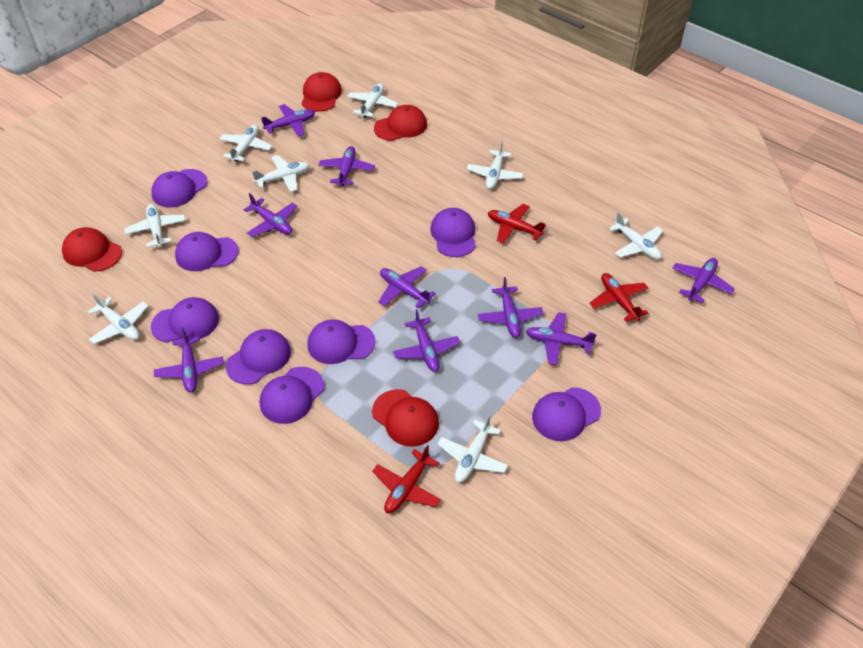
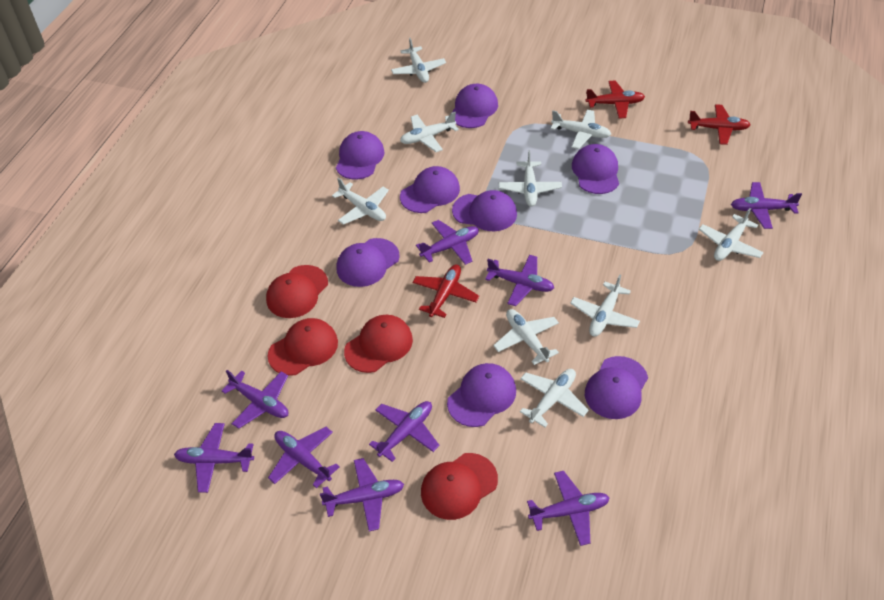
white plane: [88,294,148,344] [124,204,186,247] [219,125,272,162] [252,155,310,192] [347,83,398,118] [437,414,508,483] [467,141,524,189] [609,212,663,259] = 8 -> [332,178,389,225] [391,38,446,83] [400,112,459,152] [493,309,559,365] [499,150,562,206] [520,369,589,427] [551,109,611,149] [570,275,640,336] [699,208,764,261] = 9

